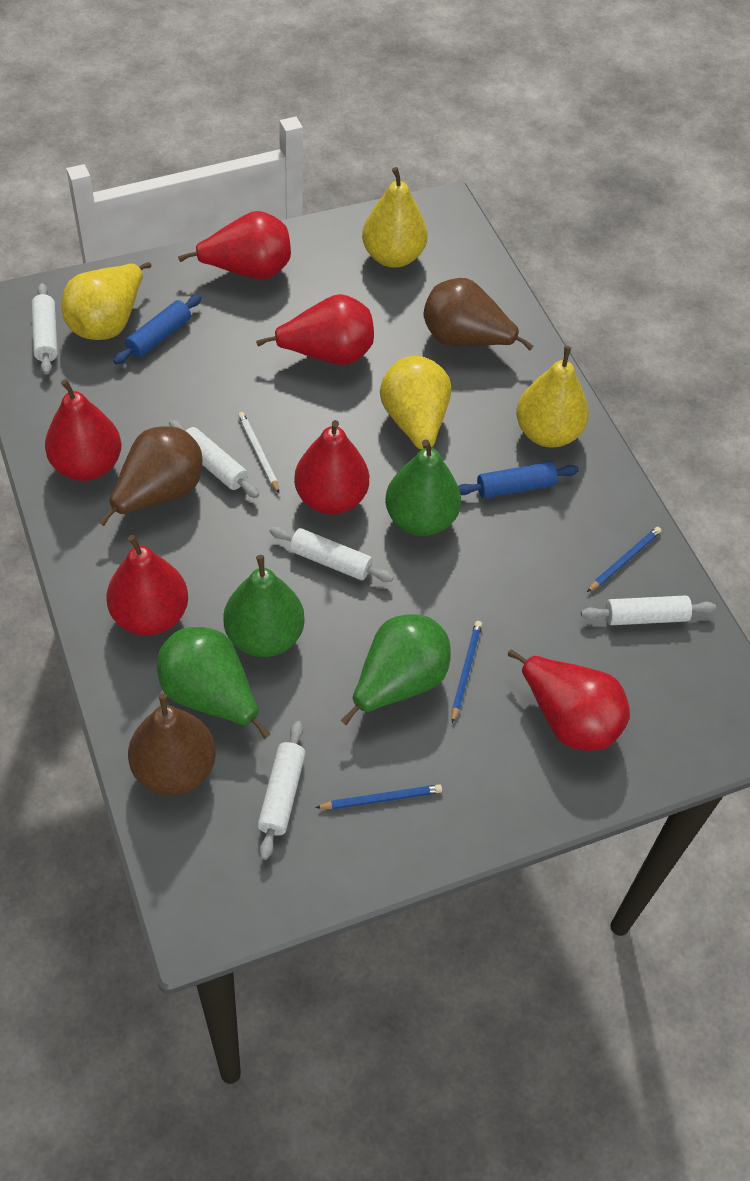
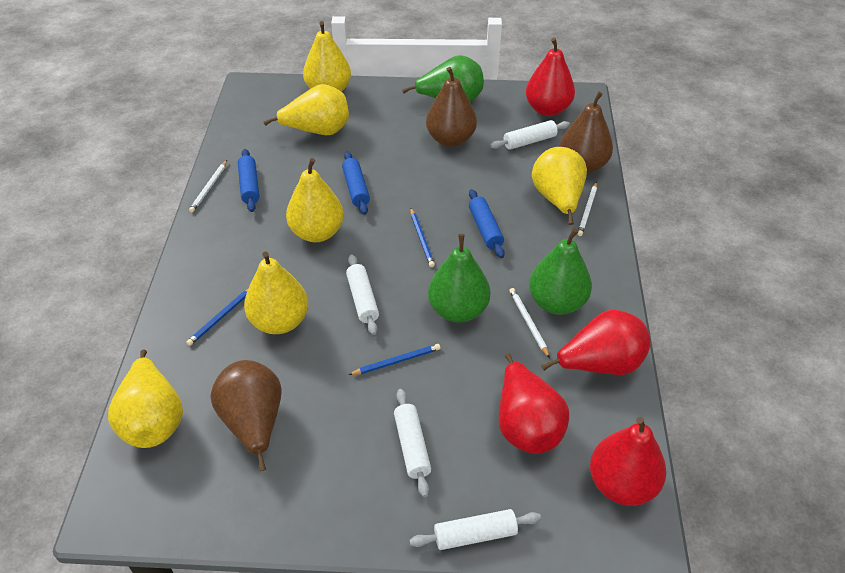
blue rolling pin: [113,295,202,364] [458,462,579,498] = 2 -> [238,149,259,212] [342,152,370,215] [469,189,505,258] = 3
green pear: [157,627,270,739] [223,555,305,657] [341,614,451,725] [385,439,461,536] = 4 -> [402,55,484,102] [428,234,490,322] [529,228,592,315] = 3
red pear: [45,379,121,481] [106,535,188,636] [178,211,291,280] [256,294,374,365] [294,420,369,515] [508,650,630,751] = 6 -> [499,353,569,454] [526,38,575,116] [541,310,651,375] [590,417,666,506] = 4
white pencil: [238,412,279,493] = 1 -> [189,160,227,213] [509,288,550,358] [577,182,597,236] = 3
white rolling pin: [32,283,58,375] [169,420,259,498] [258,721,306,860] [269,527,394,582] [581,595,716,625] = 5 -> [346,254,379,335] [394,389,431,497] [409,509,541,550] [490,120,570,150] = 4
yellow pear: [62,262,151,340] [362,167,427,268] [380,356,451,449] [516,346,589,447] = 4 -> [108,350,183,448] [244,251,308,334] [263,84,349,135] [286,158,344,242] [303,21,351,92] [532,147,587,225] = 6

